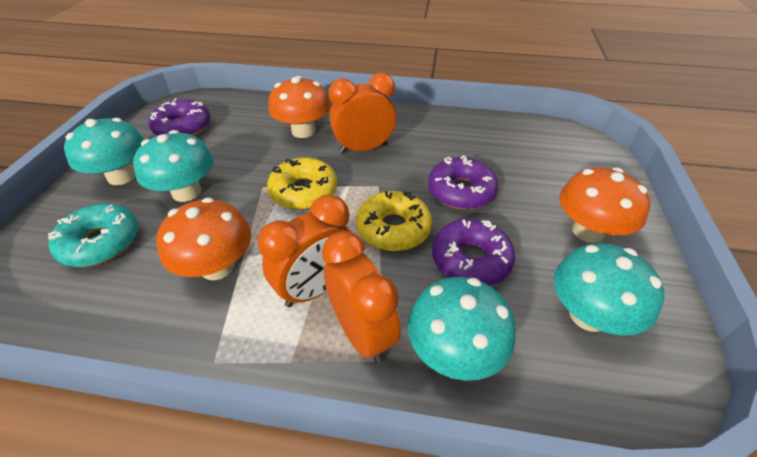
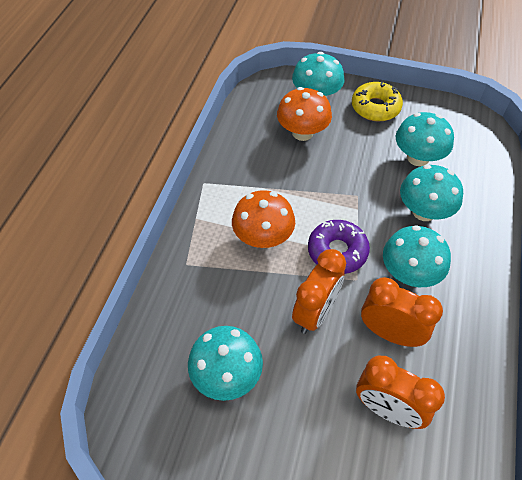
orange mushroom: [156,197,251,280] [268,76,331,138] [559,167,650,243] = 3 -> [232,190,295,248] [277,87,332,141] = 2
purple donut: [148,98,210,136] [428,155,498,210] [432,219,515,286] = 3 -> [308,220,370,274] = 1
turquoise donut: [48,204,138,267] = 1 -> none = 0
turquoise mushroom: [64,118,145,185] [133,130,214,202] [408,277,516,381] [554,243,664,335] = 4 -> [188,326,263,401] [292,52,344,97] [383,225,451,287] [396,112,454,166] [400,165,463,221] = 5
yellow donut: [267,157,337,210] [356,191,432,251] = 2 -> [352,82,403,122] = 1

